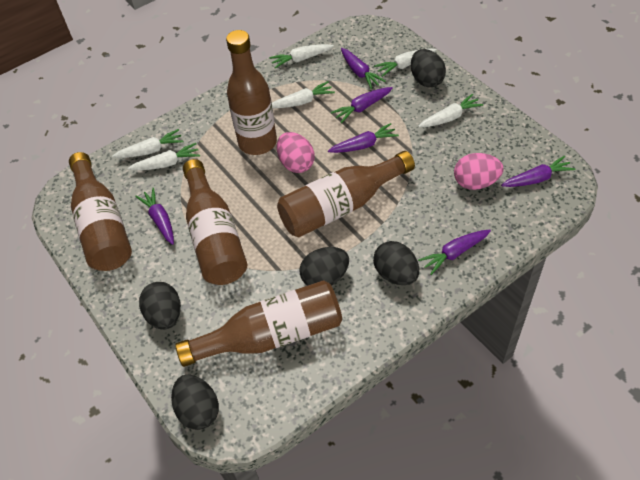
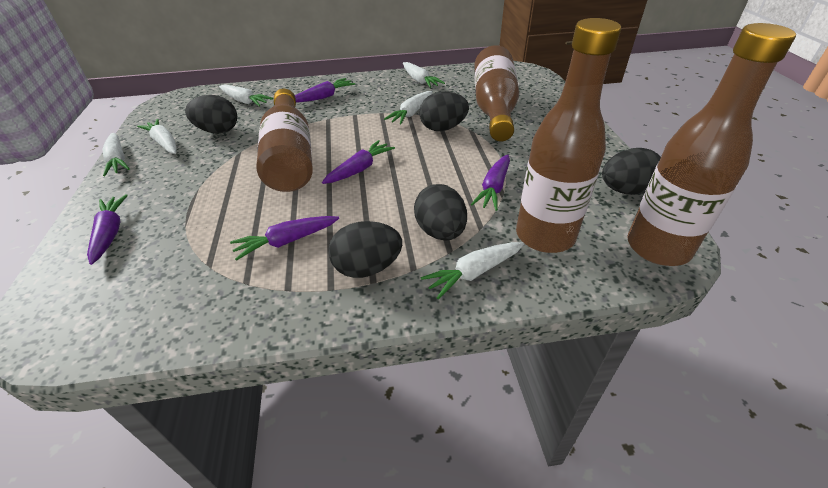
brown bottle: [69,152,132,271] [175,280,342,367] [183,159,248,285] [226,30,277,155] [277,151,415,237] = 5 -> [256,89,313,192] [474,45,519,141] [516,18,621,253] [627,23,796,266] = 4
pink egg: [277,132,315,173] [454,153,503,190] = 2 -> none = 0
purple carrot: [135,188,174,245] [328,123,399,153] [331,87,393,123] [341,48,386,89] [418,230,491,275] [501,156,575,187] = 6 -> [87,194,128,265] [230,216,339,261] [295,78,355,103] [322,140,395,184] [471,155,510,211] = 5

